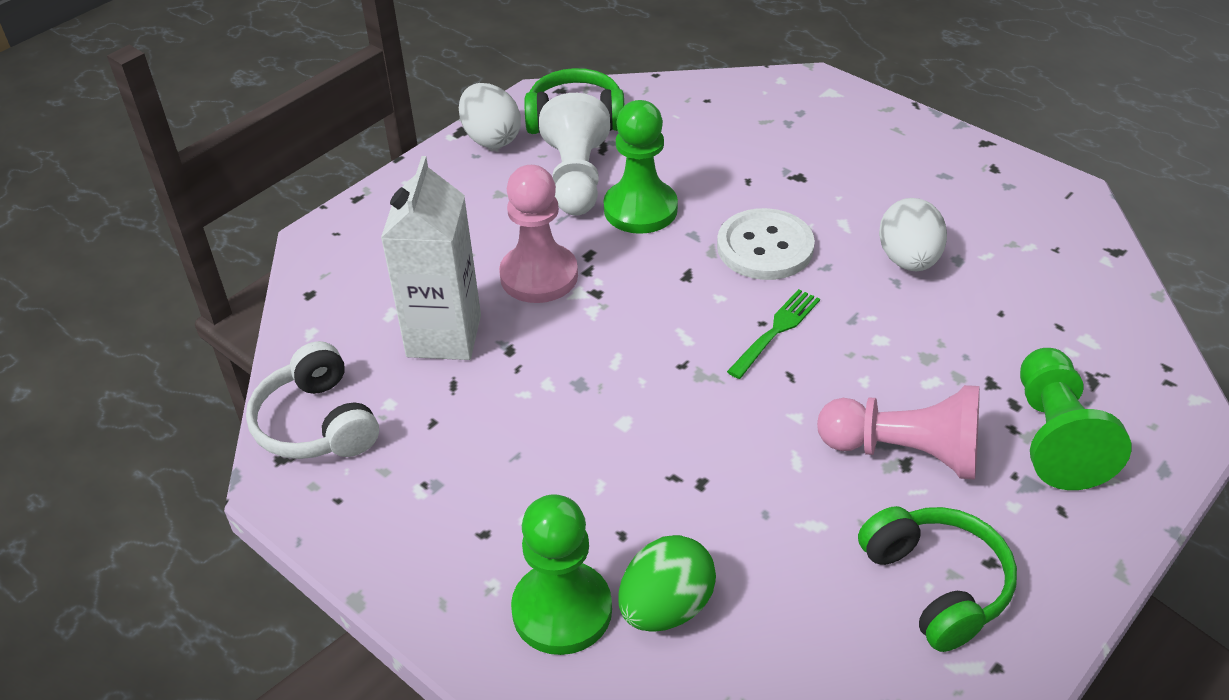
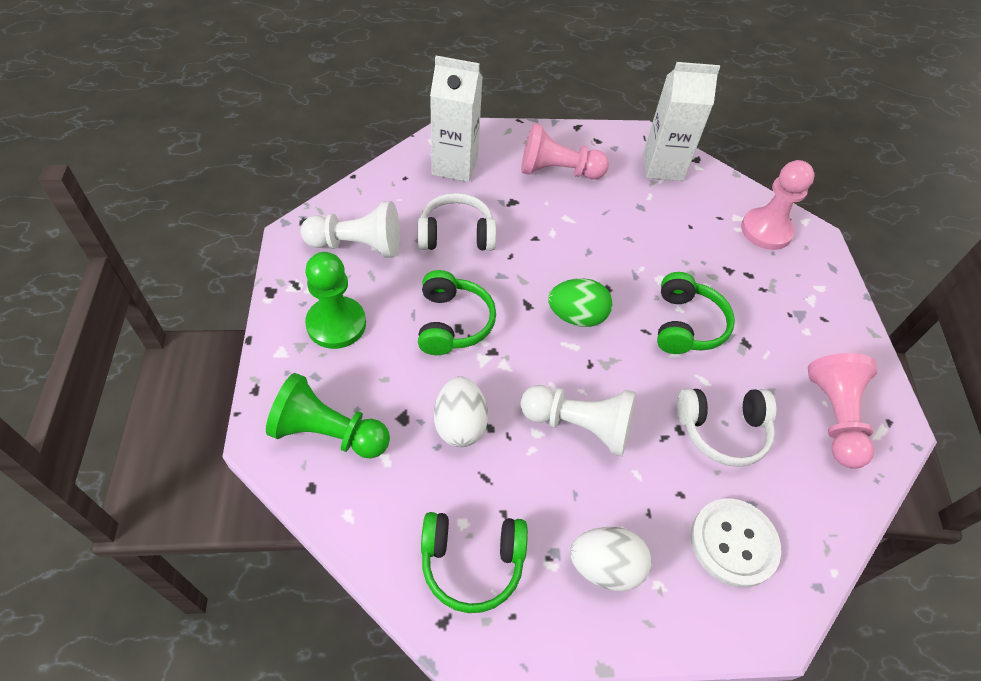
green fork: [727,289,820,379] = 1 -> none = 0
green headphones: [524,68,624,134] [858,506,1017,652] = 2 -> [418,270,496,355] [421,512,528,613] [657,272,735,354] = 3
green pawn: [511,494,612,655] [604,100,678,234] [1020,348,1131,490] = 3 -> [266,373,390,459] [305,252,366,349] = 2
pink pawn: [499,165,578,303] [817,385,980,480] = 2 -> [521,123,609,179] [741,160,815,250] [808,353,877,468] = 3
white carton: [381,156,481,360] = 1 -> [430,56,483,182] [643,62,720,181] = 2
white headphones: [246,341,379,459] = 1 -> [418,193,497,251] [677,388,776,467] = 2
white pawn: [539,93,610,215] = 1 -> [301,201,400,258] [520,385,636,457] = 2

